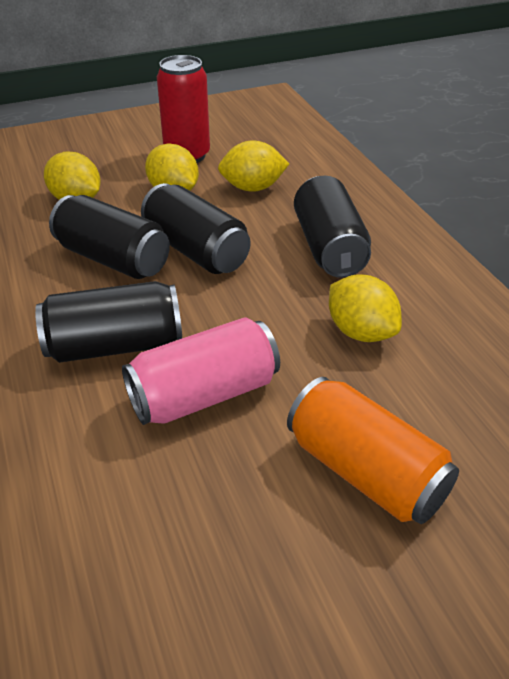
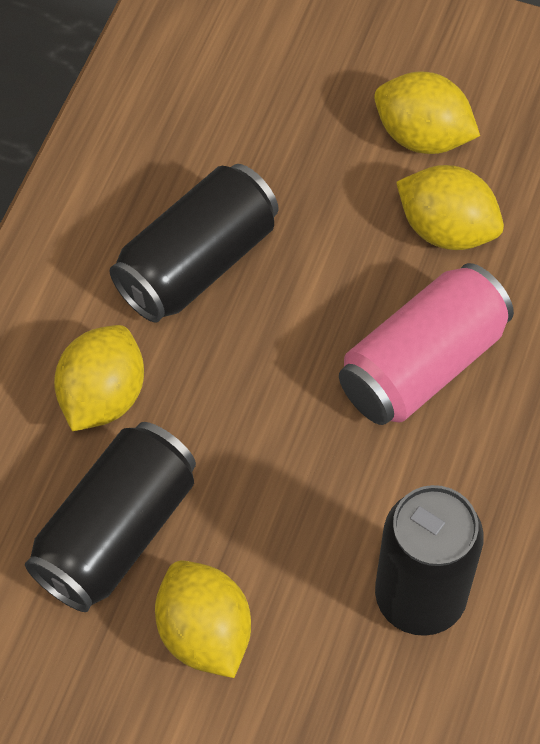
black can: [35,281,182,363] [49,195,170,279] [141,183,250,274] [294,176,371,278] = 4 -> [25,422,196,612] [110,164,278,323] [375,485,484,636] = 3
orange can: [287,377,459,524] = 1 -> none = 0
red can: [157,55,210,163] = 1 -> none = 0

